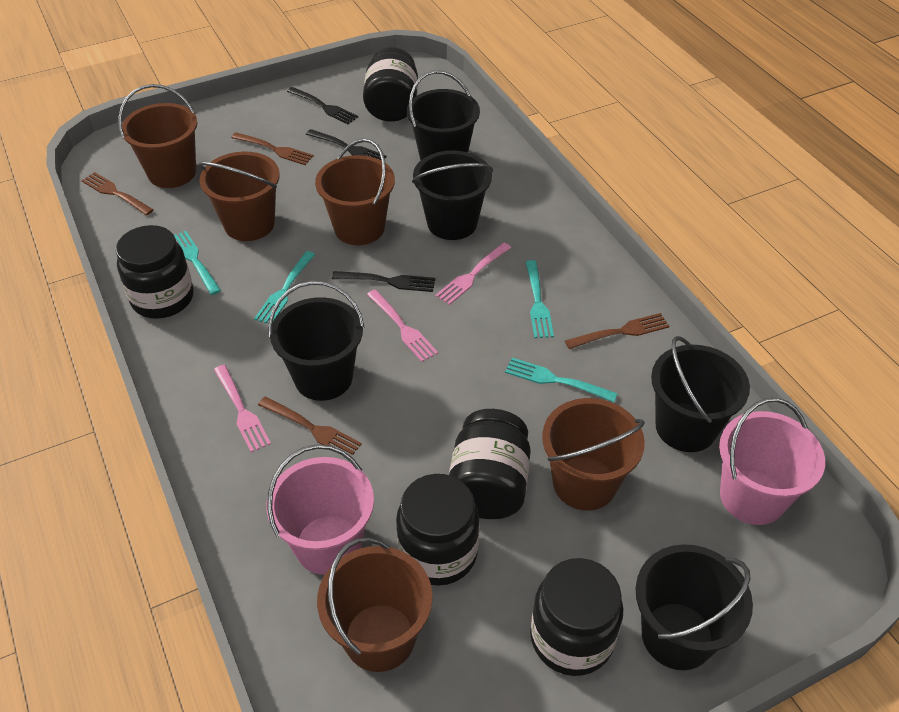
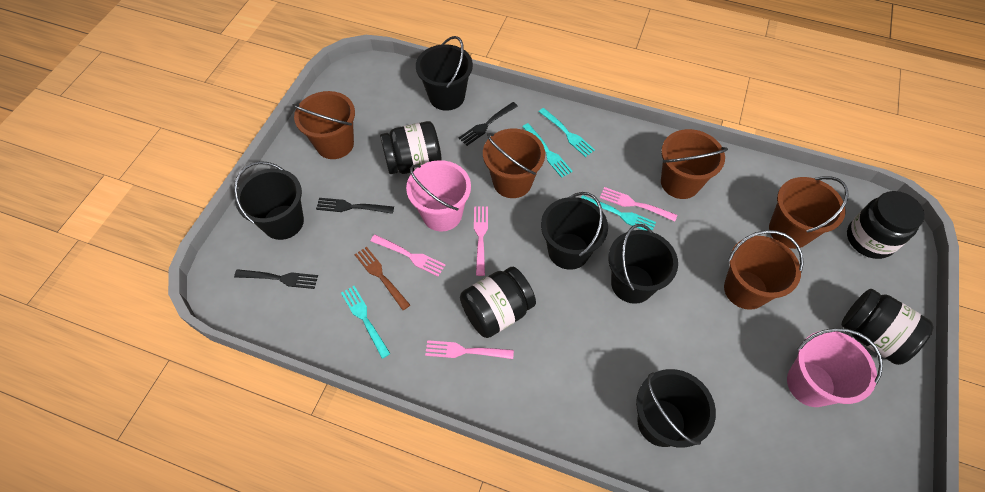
black jar: [116,225,194,319] [363,47,418,122] [396,474,479,586] [449,409,531,519] [530,558,623,676] = 5 -> [380,121,442,174] [460,267,536,338] [841,289,933,365] [847,191,925,259] = 4
brown fork: [81,172,154,216] [231,132,314,165] [258,397,362,456] [565,313,670,349] = 4 -> [354,247,410,310] = 1
pink fork: [214,365,271,452] [367,289,438,362] [435,243,511,305] = 3 -> [370,235,445,276] [425,340,514,359] [474,207,488,276] [600,187,677,221] = 4

